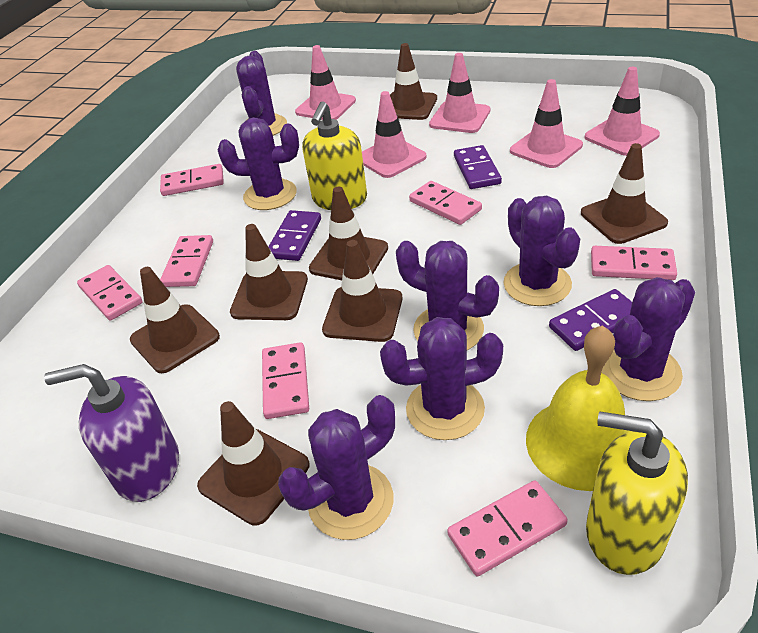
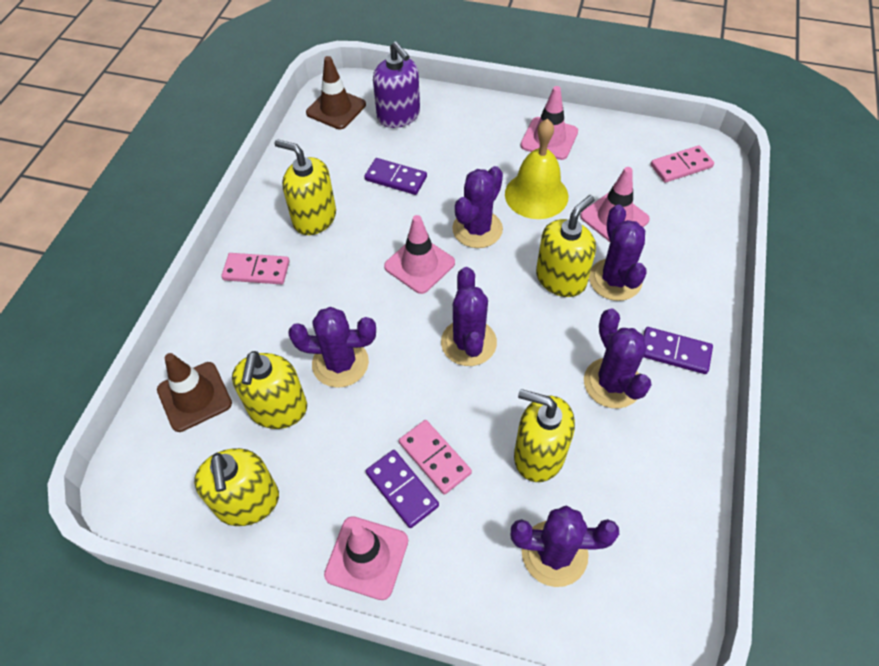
brown traffic cone: [130,267,220,373] [197,401,310,526] [230,224,308,320] [309,187,388,280] [322,240,403,342] [390,43,437,120] [581,143,668,244] = 7 -> [157,353,232,432] [306,56,366,129] = 2
pink domino: [77,265,143,321] [160,164,224,196] [160,235,213,287] [262,342,309,419] [409,181,482,225] [447,480,568,576] [591,246,677,280] = 7 -> [222,253,290,284] [399,420,472,495] [651,145,714,183] = 3
pink traffic cone: [295,45,356,120] [362,91,427,178] [429,53,490,133] [510,79,583,168] [584,67,660,156] = 5 -> [324,516,408,600] [384,215,455,294] [521,86,578,160] [580,167,650,242] = 4
purple cactus: [218,118,299,210] [236,51,287,136] [278,395,395,540] [380,317,503,440] [396,241,499,350] [503,196,580,306] [602,277,695,401] = 7 -> [288,307,376,388] [441,267,497,366] [452,166,503,248] [511,506,619,587] [584,308,652,408] [589,205,647,301] = 6
yellow soap dispenser: [302,101,367,210] [586,411,688,575] = 2 -> [194,448,279,526] [232,351,307,429] [275,139,336,235] [514,389,575,482] [536,195,596,297] = 5

